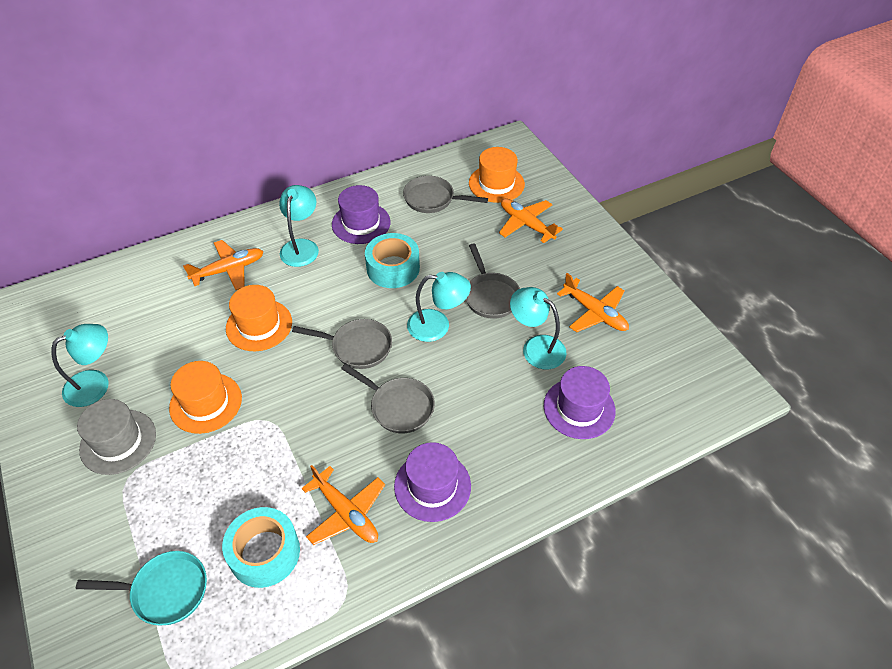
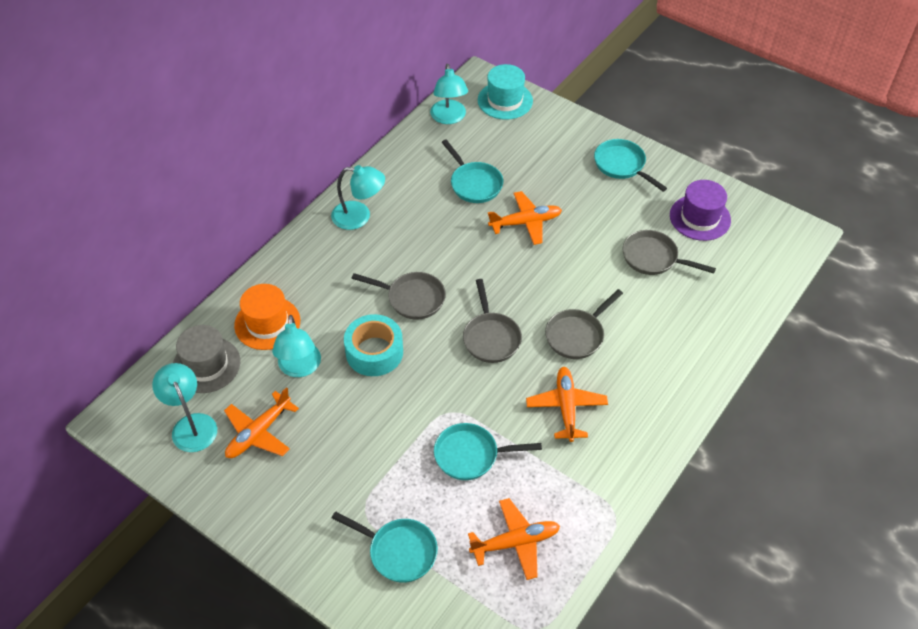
orange hat: [169,361,242,434] [226,285,292,351] [469,147,525,203] = 3 -> [234,284,300,350] = 1
purple hat: [332,185,390,244] [394,442,471,522] [544,366,616,439] = 3 -> [670,180,731,241] = 1
turquoise hat: none = 0 -> [478,64,533,120] = 1
turquoise pan: [76,551,207,625] = 1 -> [332,511,438,583] [434,423,542,480] [442,140,503,203] [594,139,667,192] = 4
turquoise tape: [222,507,300,588] [365,233,420,288] = 2 -> [344,314,403,376] = 1

